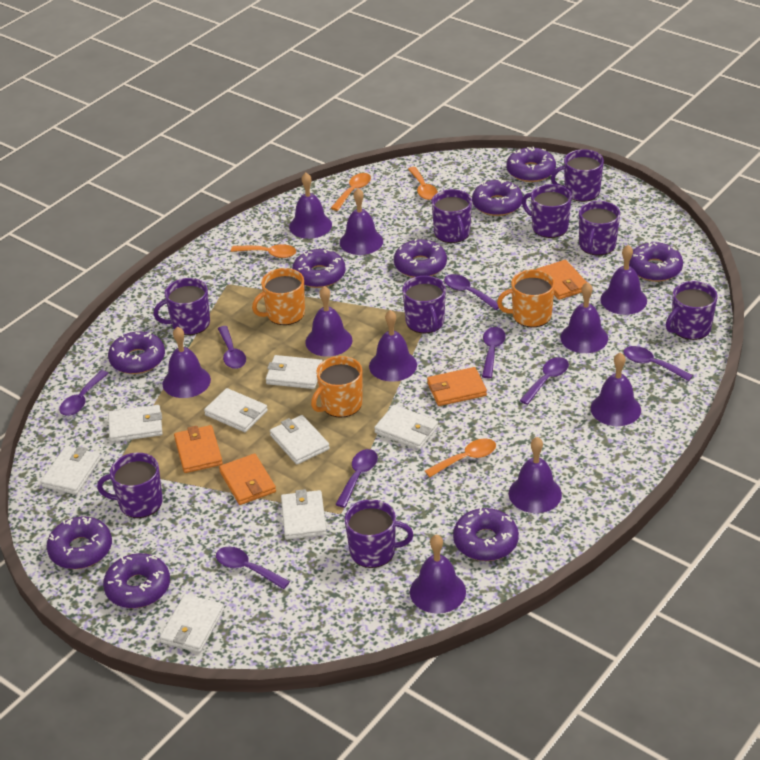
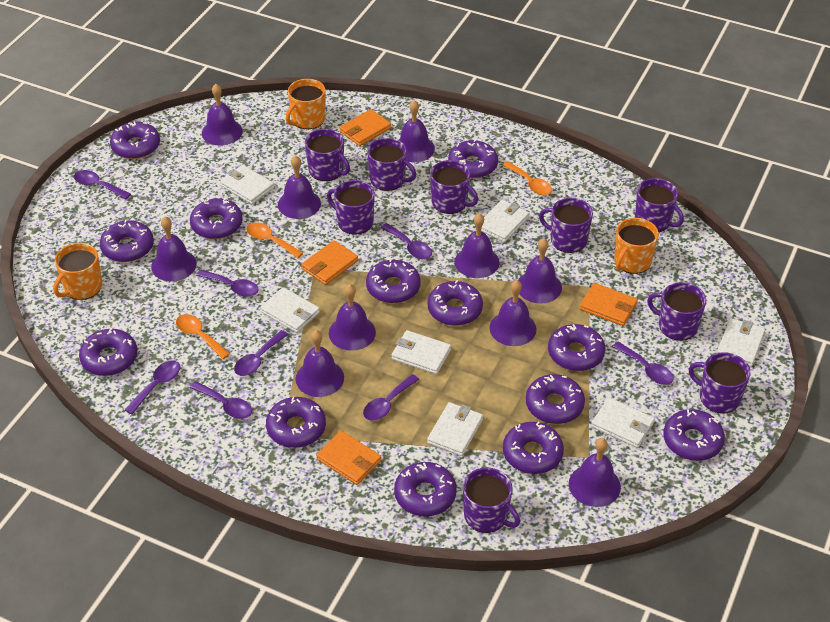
orange spoon: [231,244,296,258] [331,173,371,211] [408,167,438,200] [425,439,496,477] = 4 -> [176,314,230,359] [246,222,303,258] [503,161,552,195] = 3
purple donut: [47,517,112,569] [103,553,170,608] [108,331,165,374] [292,249,345,288] [394,238,447,278] [453,508,519,561] [472,179,523,216] [506,147,556,182] [629,242,683,282] = 9 -> [79,328,137,376] [100,219,154,262] [110,121,160,159] [190,198,243,239] [266,397,326,448] [366,259,421,303] [394,462,457,517] [428,280,483,326] [448,139,498,178] [503,421,564,474] [526,374,585,424] [548,324,606,371] [663,409,725,461] = 13
white wallet: [41,446,101,495] [108,405,163,442] [160,594,224,653] [204,388,268,432] [266,355,323,389] [270,415,330,464] [281,489,327,540] [374,405,438,450] = 8 -> [220,165,274,204] [260,287,320,333] [392,330,451,374] [427,402,483,456] [481,200,529,242] [591,397,655,448] [717,318,765,367] = 7

